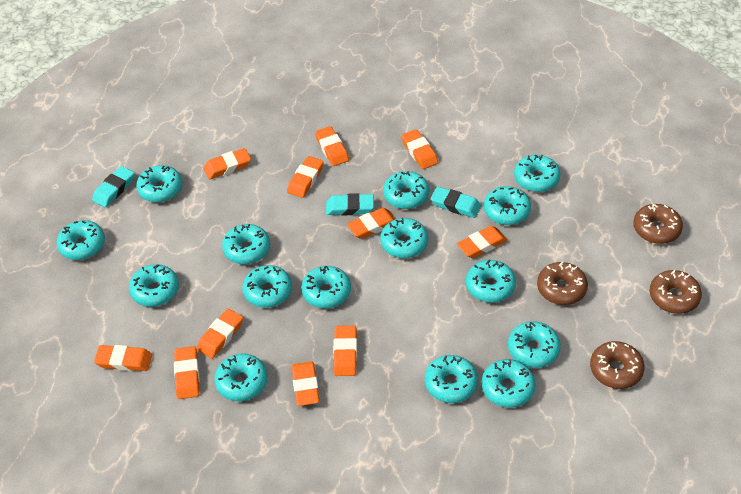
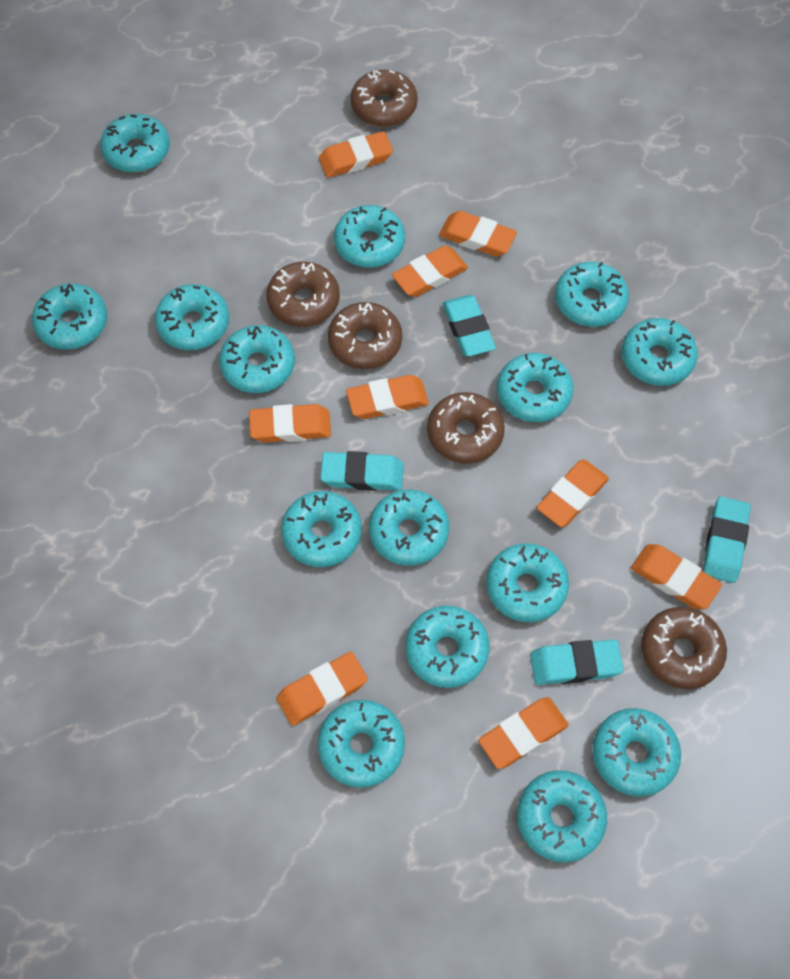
brown donut: [537,262,588,305] [590,341,645,389] [633,204,683,244] [650,270,702,314] = 4 -> [266,262,340,327] [328,302,402,369] [350,70,418,127] [427,392,505,464] [641,607,727,689] = 5
orange eraser: [94,345,152,371] [174,346,200,399] [197,309,243,359] [203,148,251,179] [287,156,324,198] [292,361,319,406] [315,126,349,166] [333,326,357,376] [347,208,395,239] [401,129,438,169] [457,226,507,258] = 11 -> [249,404,331,442] [277,652,368,726] [319,131,393,178] [346,375,429,419] [392,246,468,297] [439,211,517,257] [478,697,569,769] [537,460,609,527] [631,544,722,609] = 9
turquoise eraser: [92,166,134,207] [326,193,374,216] [431,187,481,218] = 3 -> [320,451,404,491] [443,295,496,357] [530,639,623,685] [703,497,751,583] = 4

